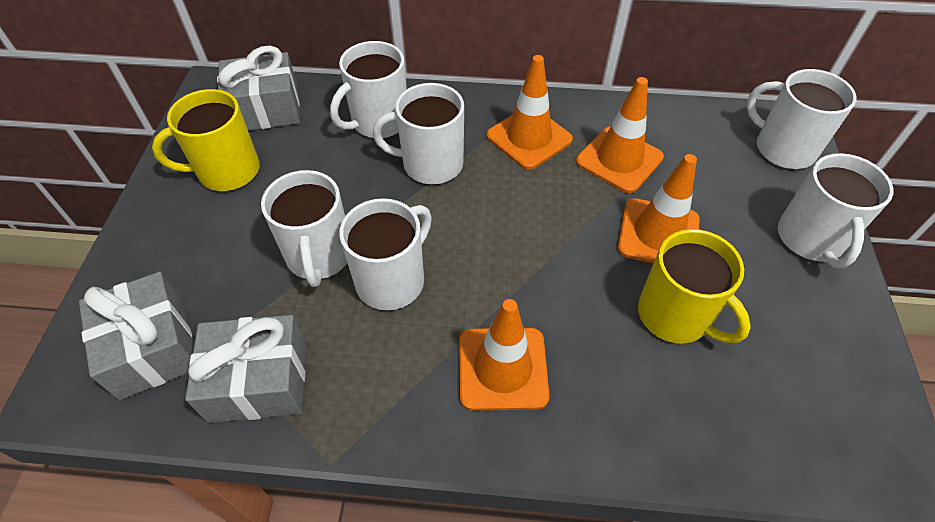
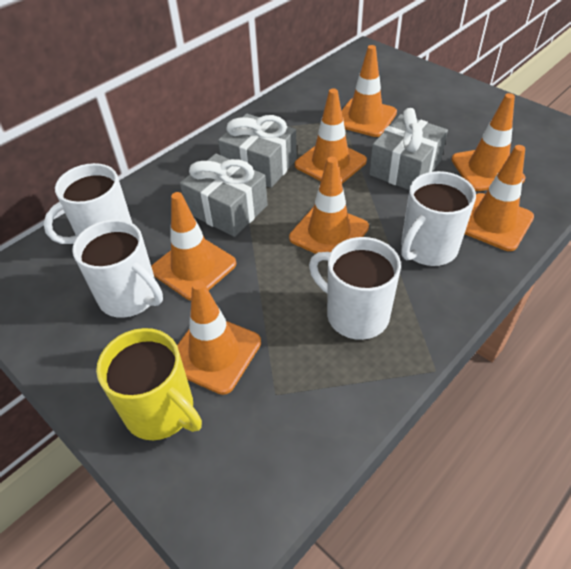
orange traffic cone: [459,299,549,411] [486,55,573,170] [576,77,664,193] [618,154,700,263] = 4 -> [151,192,236,300] [177,280,261,395] [289,157,369,254] [295,89,367,184] [341,45,397,137] [452,93,526,191] [465,145,534,251] = 7
white mug: [261,170,347,287] [330,41,407,138] [339,198,432,310] [373,83,464,184] [746,69,857,169] [778,153,893,268] = 6 -> [43,163,132,244] [72,219,163,318] [309,237,401,340] [401,171,476,266] = 4
yellow mug: [152,89,260,191] [638,229,751,344] = 2 -> [96,328,202,440] = 1

